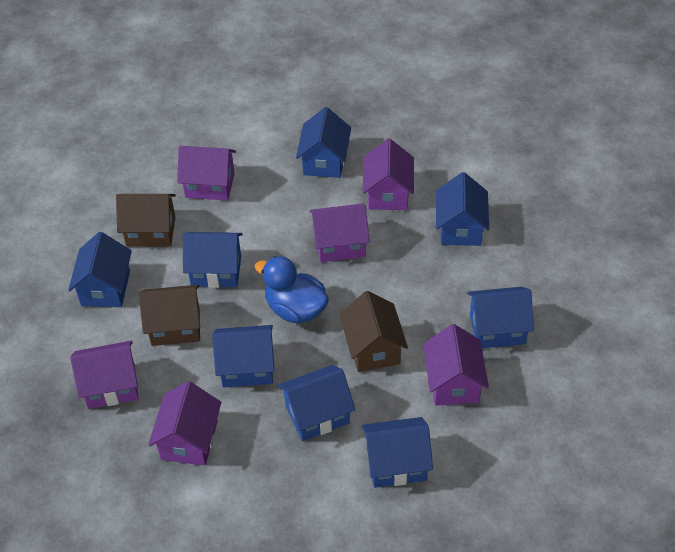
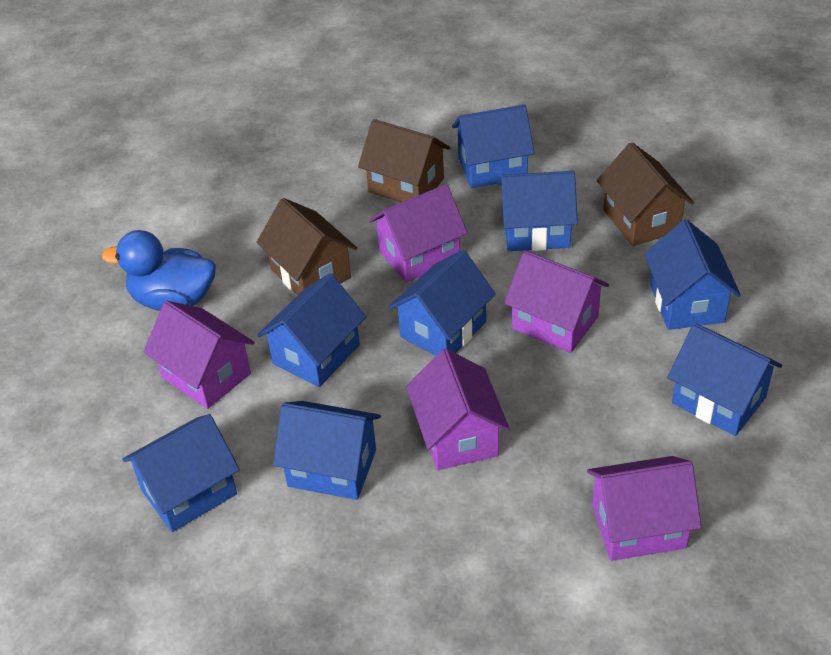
purple house: [70,341,139,409] [148,381,221,466] [177,146,236,201] [310,203,370,262] [362,139,414,210] [423,324,489,406] = 6 -> [143,301,255,409] [369,184,467,282] [406,349,510,470] [504,250,609,353] [587,456,701,561] = 5

